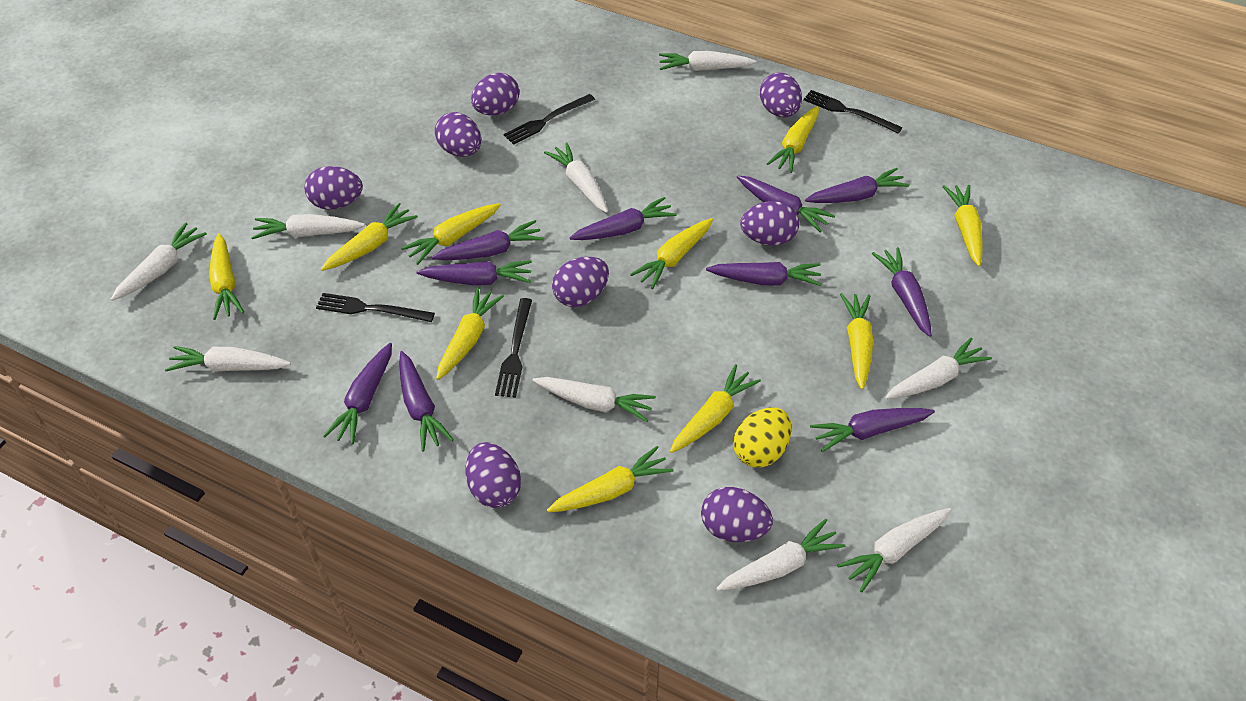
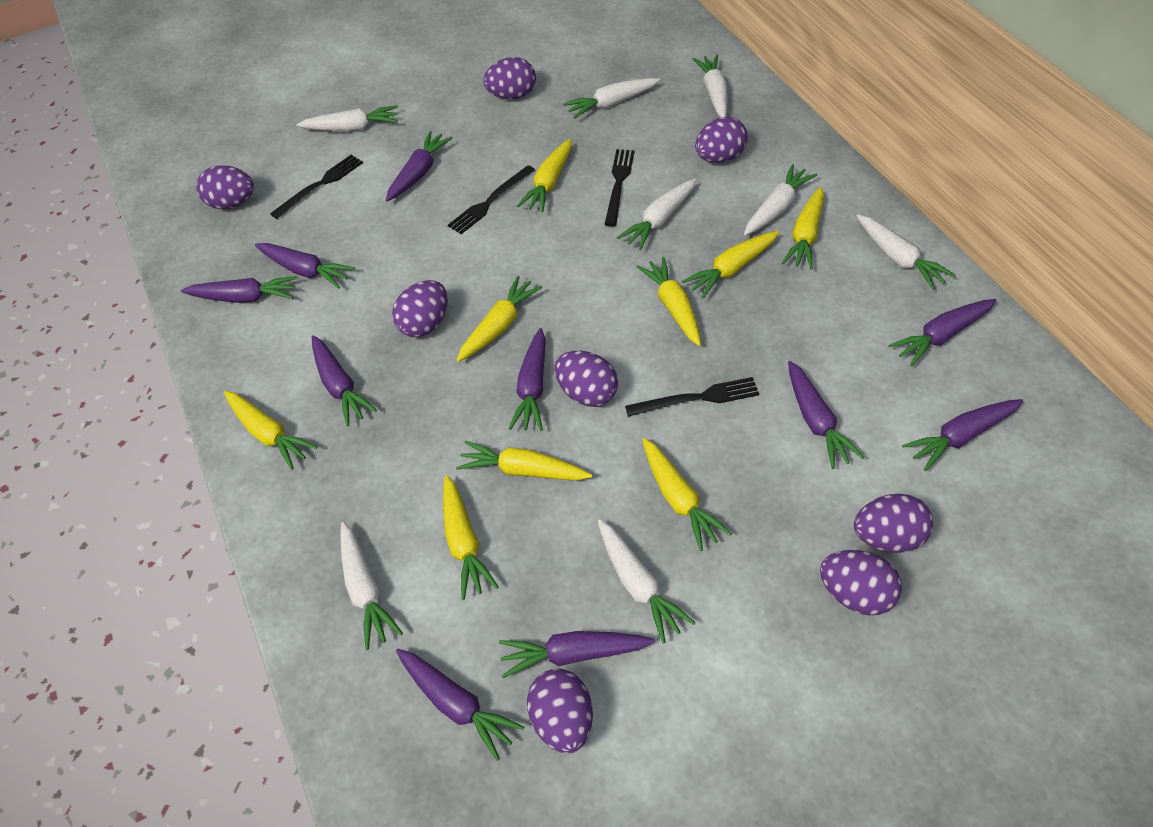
white carrot: [111,223,207,301] [165,346,291,372] [251,214,365,239] [533,377,656,422] [544,143,608,213] [659,51,756,71] [716,519,845,591] [838,508,952,592] [885,338,992,399] = 9 -> [296,105,398,131] [340,522,403,650] [563,78,660,119] [598,519,695,643] [617,179,696,250] [693,55,728,117] [744,164,817,236] [857,214,956,290] = 8
yellow carrot: [209,233,244,320] [321,203,418,271] [401,203,501,265] [436,287,504,380] [547,446,673,512] [630,218,713,289] [670,364,761,453] [767,106,819,173] [840,293,874,390] [942,185,983,266] = 10 -> [224,391,318,470] [443,475,498,600] [456,440,593,481] [457,276,543,362] [517,139,572,212] [636,257,701,346] [642,438,732,551] [682,231,779,298] [782,187,824,269] = 9
yellow egg: [733,407,792,468] = 1 -> none = 0

